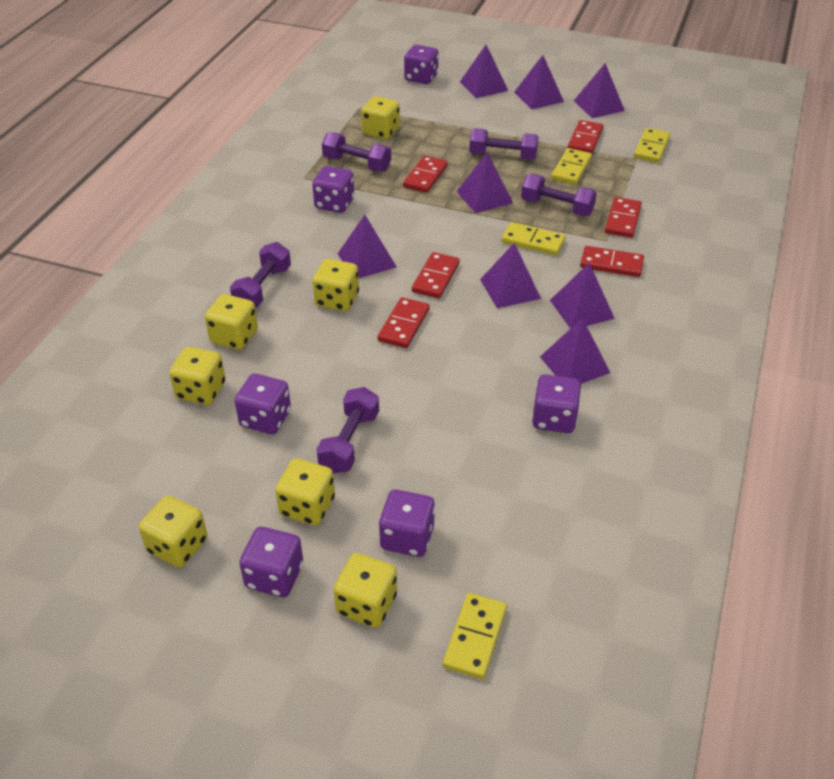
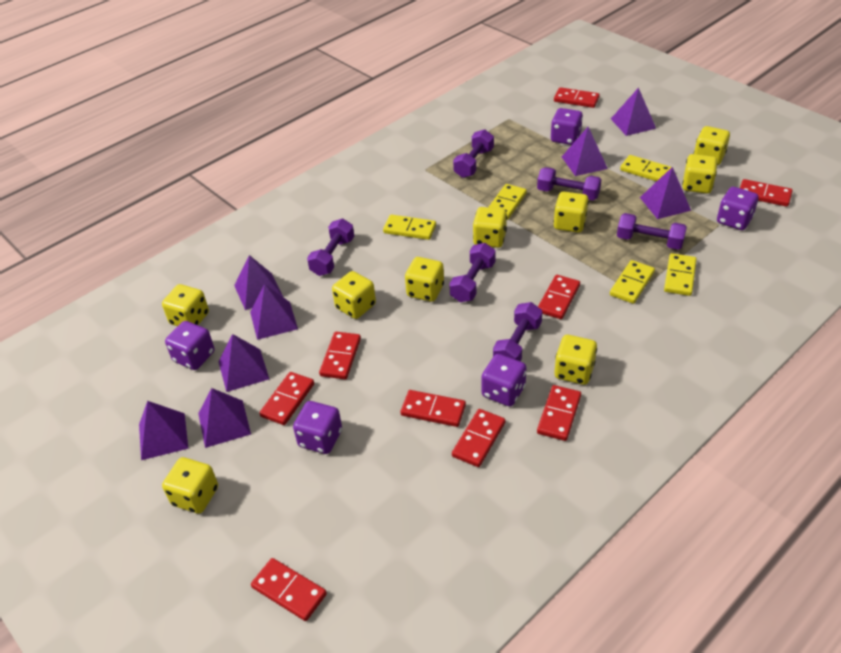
purple dice: [235,374,291,434] [239,527,303,597] [312,166,354,213] [379,490,435,557] [404,45,438,84] [532,374,581,433] = 6 -> [165,321,215,370] [293,401,342,454] [482,354,527,406] [551,108,583,145] [717,187,759,230] = 5
purple dumbbell: [230,242,291,308] [317,387,379,474] [322,132,391,172] [469,128,539,160] [521,174,597,216] = 5 -> [307,219,354,276] [449,243,496,302] [453,129,494,178] [493,302,543,361] [537,167,602,200] [617,213,687,250] = 6
red domino: [378,297,430,348] [403,155,448,193] [412,252,460,298] [567,120,603,154] [580,246,644,277] [605,197,642,238] = 6 -> [251,558,327,621] [259,372,314,425] [319,332,361,379] [400,390,466,427] [452,409,505,467] [537,385,581,441] [538,275,580,319] [554,87,600,108] [740,179,793,207] = 9
yellow dice: [139,495,207,567] [169,347,226,405] [205,294,258,350] [275,458,335,525] [312,259,359,311] [333,553,397,628] [361,96,400,139] = 7 -> [162,284,209,326] [162,457,218,514] [332,271,376,319] [405,257,444,302] [473,207,507,248] [553,192,589,232] [554,335,597,385] [682,154,718,194] [694,126,730,165] = 9
yellow domino: [443,593,507,679] [502,222,566,255] [551,148,592,185] [634,128,670,163] = 4 -> [383,215,436,240] [489,184,527,220] [610,260,655,304] [620,155,671,181] [664,253,697,296] = 5

